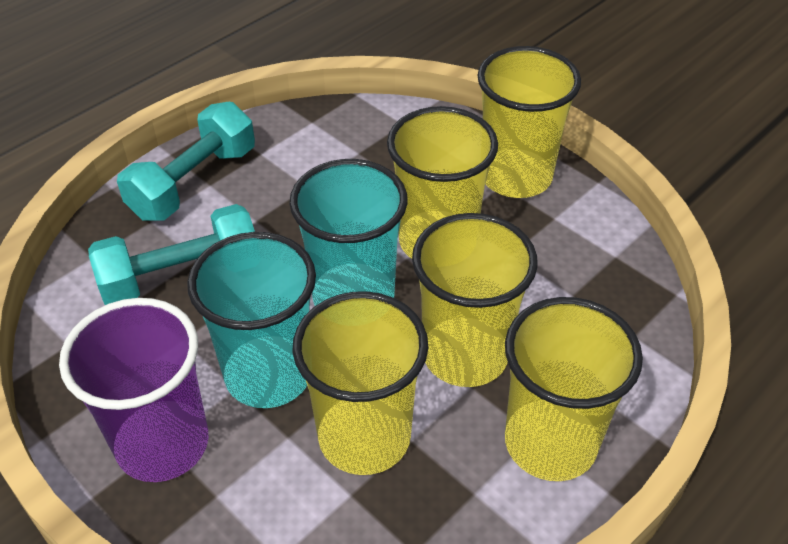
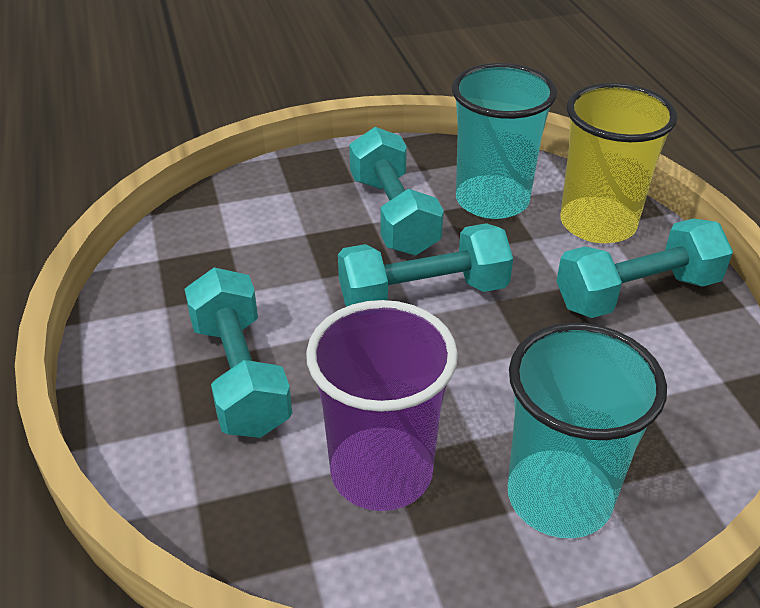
turquoise dumbbell: [88,204,255,305] [117,102,255,221] = 2 -> [185,267,292,438] [338,223,513,307] [349,127,444,255] [556,218,733,318] = 4
yellow cup: [292,291,428,475] [387,106,498,259] [412,213,538,387] [477,46,581,198] [505,297,643,481] = 5 -> [560,83,678,243] = 1

